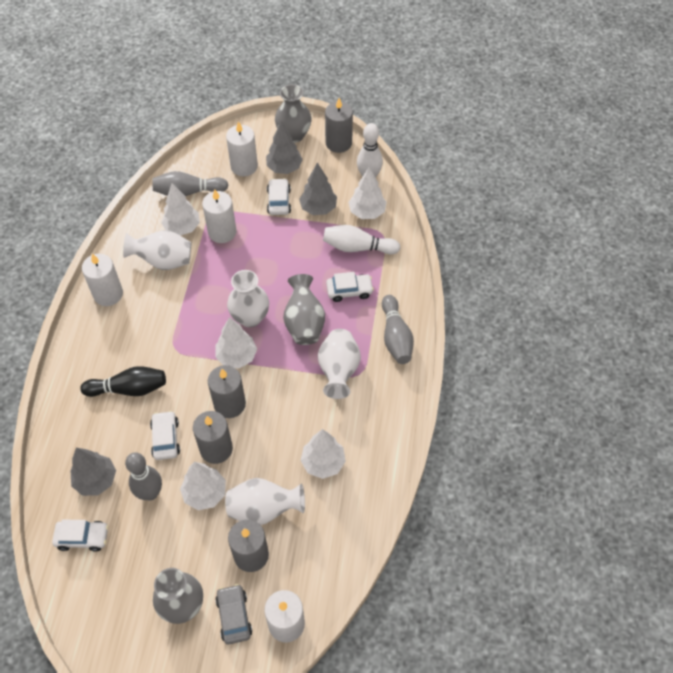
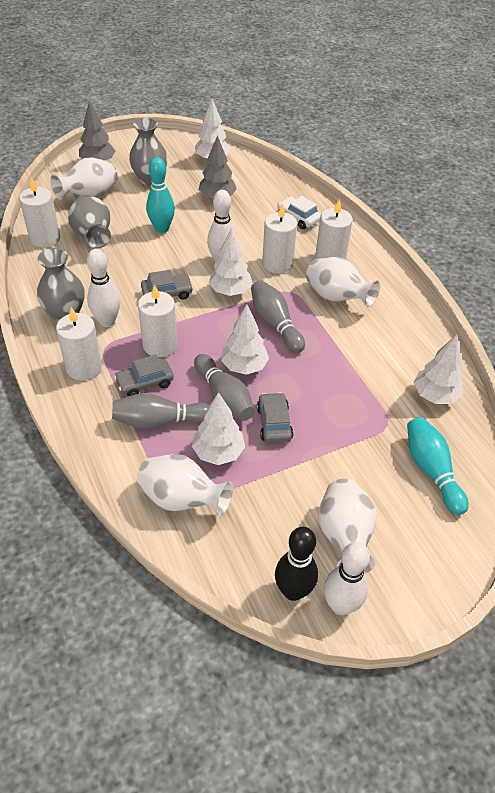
grey candle: [193,411,233,464] [208,365,246,418] [228,519,269,572] [325,98,353,153] = 4 -> none = 0
grey car: [215,584,252,644] = 1 -> [114,354,174,396] [141,270,193,300] [257,392,293,443] = 3
grey tree: [71,448,116,496] [266,121,303,174] [299,163,337,215] = 3 -> [79,101,115,161] [198,135,237,198] = 2
turquoise bowling pin: none = 0 -> [146,157,175,233] [407,417,468,515] = 2
white bowling pin: [323,225,400,254] [357,123,383,178] = 2 -> [87,249,120,327] [207,190,237,263] [324,542,370,615] = 3
white candle: [82,254,123,306] [202,189,236,243] [226,121,258,176] [264,590,305,643] = 4 -> [19,177,60,248] [56,307,102,381] [138,284,177,357] [262,203,297,273] [315,199,353,259] = 5
white car: [52,520,108,552] [150,411,180,460] [267,178,291,215] [326,272,374,302] = 4 -> [277,196,321,229] = 1

